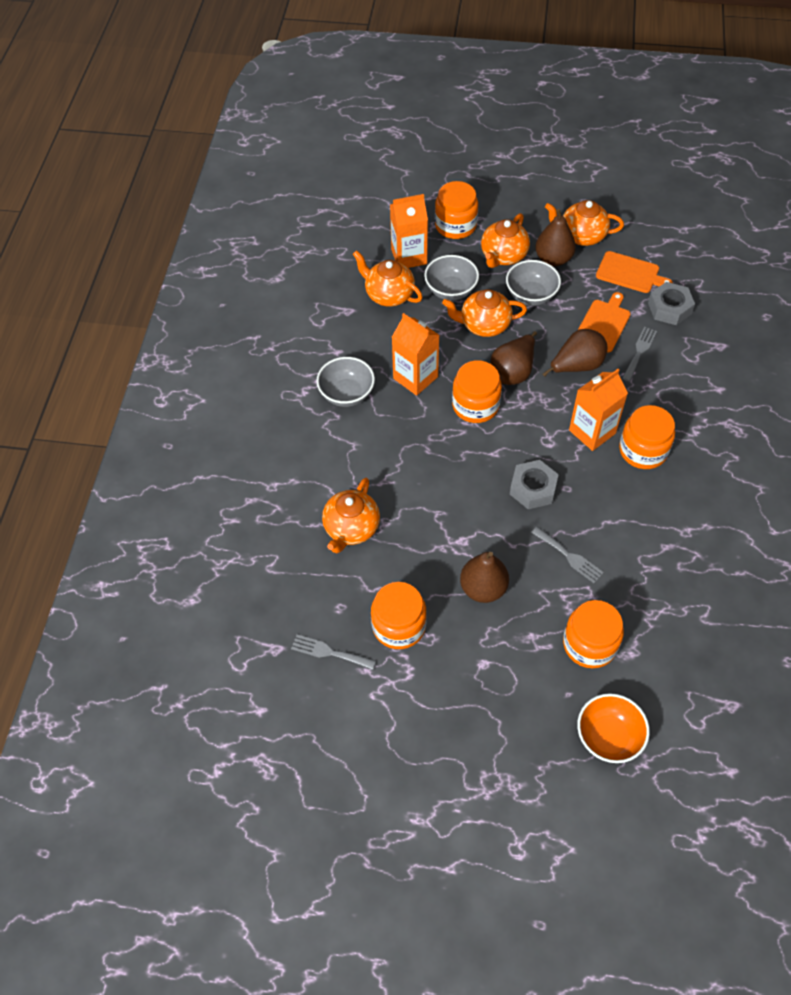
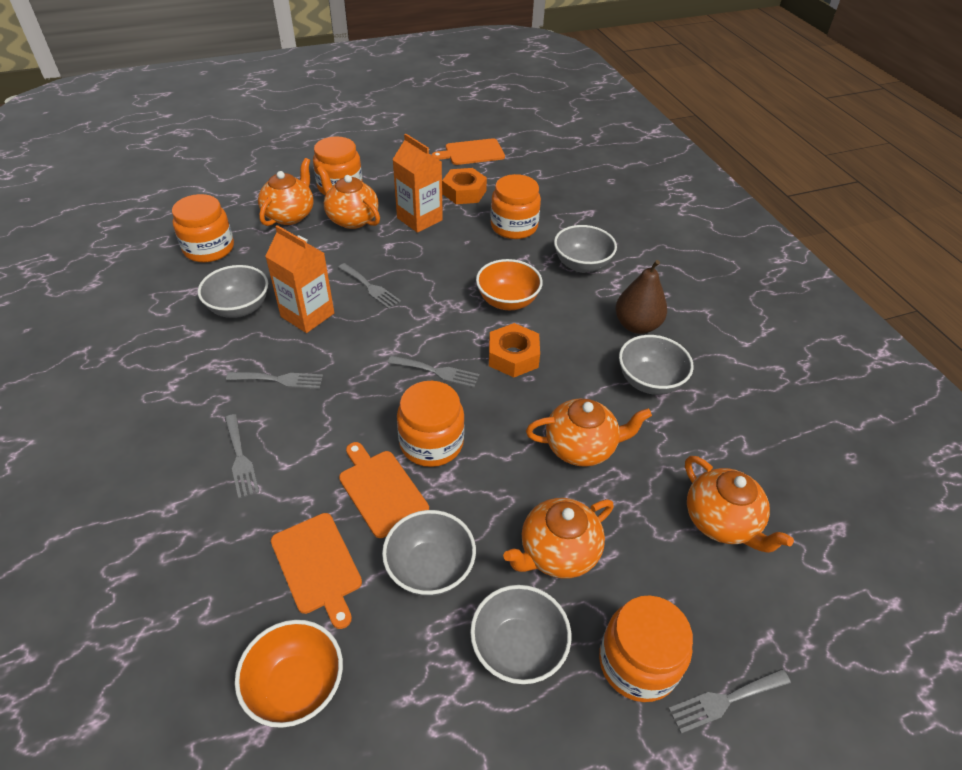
brown pear: [460,552,509,603] [490,331,537,385] [536,209,576,266] [543,329,608,377] = 4 -> [615,260,667,334] = 1
grey bowl: [316,357,375,407] [424,255,479,301] [506,260,561,306] = 3 -> [198,265,268,318] [382,510,476,596] [470,585,571,684] [554,225,617,273] [619,335,694,395] = 5
grey fork: [291,634,376,670] [531,527,604,583] [622,327,657,381] = 3 -> [225,414,259,498] [226,372,323,389] [338,263,401,309] [388,356,479,388] [668,669,791,734] = 5
grey nut: [510,460,559,509] [648,282,695,325] = 2 -> none = 0
orange bowl: [577,693,650,763] = 1 -> [235,620,343,728] [476,259,543,310] = 2
orange carton: [390,194,428,268] [392,313,440,396] [569,369,628,451] = 3 -> [265,225,334,333] [392,134,443,233] = 2
orange cutting board: [578,292,631,352] [596,251,673,293] = 2 -> [271,513,362,629] [339,442,429,538] [432,138,505,165] = 3
orange nut: none = 0 -> [442,168,487,204] [489,323,540,377] = 2

